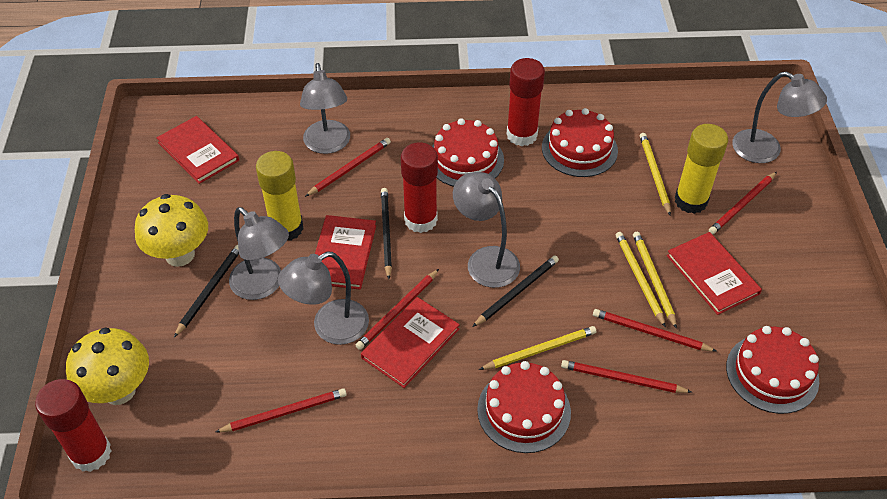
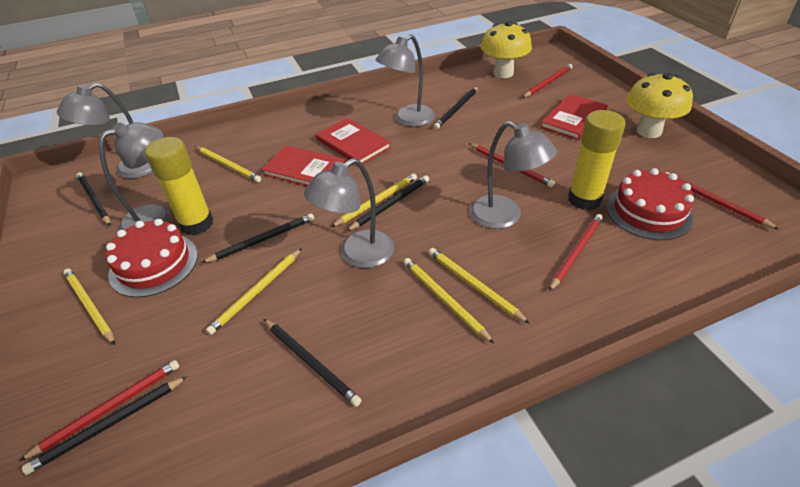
black pencil: [174,245,239,337] [381,188,392,279] [472,256,559,327] = 3 -> [22,376,188,475] [76,172,111,226] [202,213,314,263] [264,319,361,407] [347,175,429,231] [434,86,479,129] = 6
red book: [157,116,239,184] [315,215,376,290] [361,297,460,388] [667,232,762,315] = 4 -> [261,146,346,186] [316,118,391,164] [540,94,608,140] = 3
red cake: [432,118,504,187] [477,361,571,453] [542,108,618,177] [726,326,819,414] = 4 -> [106,219,198,298] [606,168,694,240] = 2
red glue stick: [35,379,111,472] [401,143,438,233] [506,58,545,146] = 3 -> none = 0
red pencil: [215,388,347,432] [305,138,391,197] [356,269,439,350] [561,360,691,393] [593,309,716,351] [709,172,777,234] = 6 -> [19,360,180,461] [469,143,555,187] [523,64,572,98] [549,214,603,291] [666,172,780,230] = 5
yellow pencil: [479,326,596,370] [616,232,666,327] [633,232,677,329] [640,133,671,216] = 4 -> [63,268,115,345] [195,146,261,182] [206,248,302,335] [331,173,417,227] [404,258,494,343] [429,248,530,324] = 6

